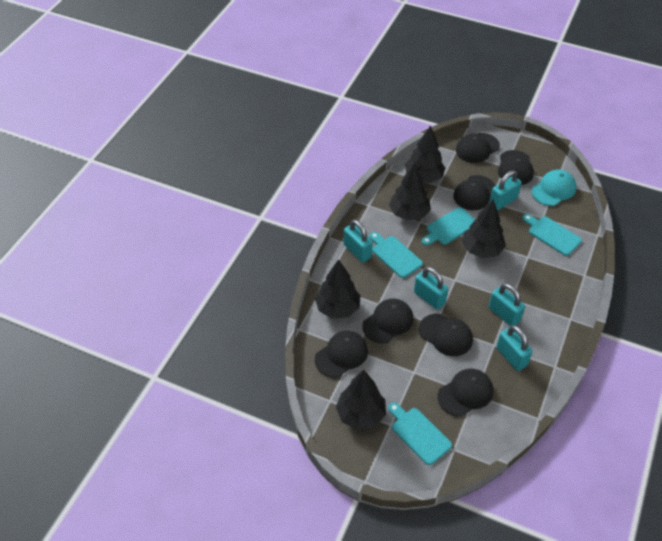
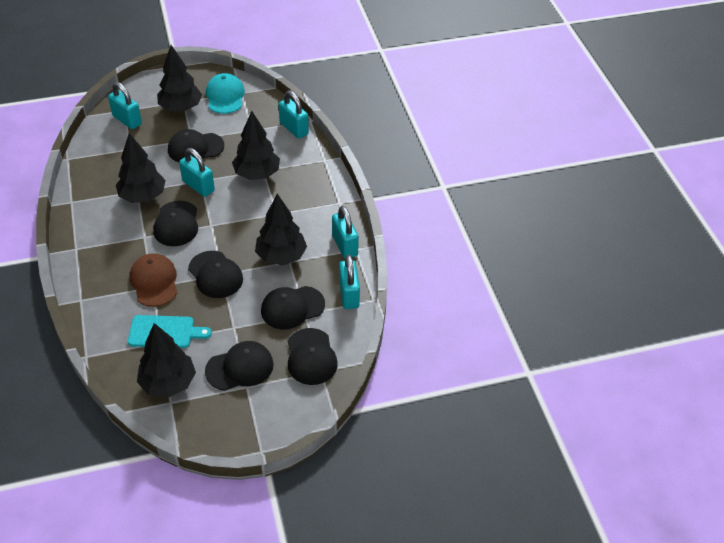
black cap: [315,331,368,378] [362,298,414,344] [419,314,473,356] [438,368,493,417] [453,175,495,210] [456,133,500,163] [498,150,534,185] = 7 -> [153,201,198,246] [168,129,224,162] [188,251,243,298] [205,341,274,391] [261,286,325,329] [288,328,338,385] = 6
brown cap: none = 0 -> [130,253,178,307] = 1
turquoise cutting board: [369,232,423,278] [388,403,452,465] [422,207,475,245] [522,214,582,256] = 4 -> [128,315,212,348] = 1

